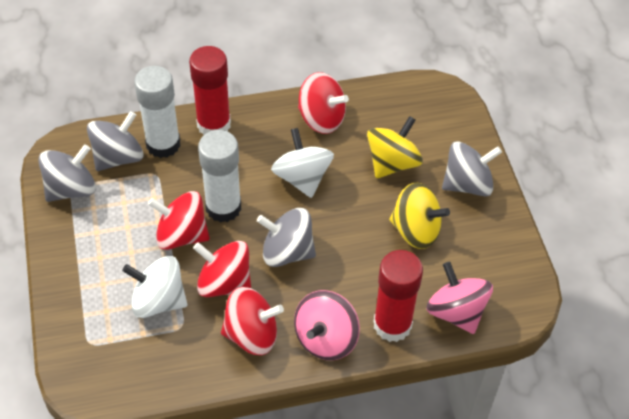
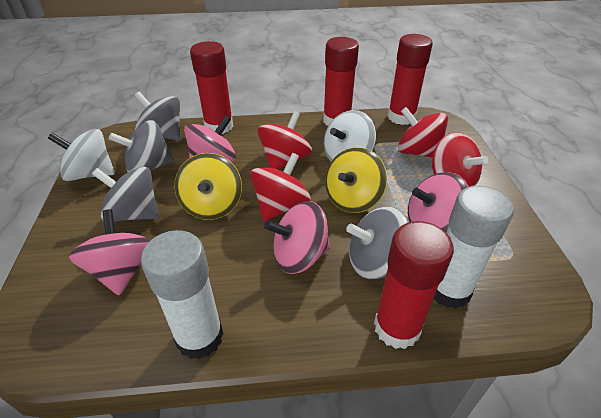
pink spinning top: [294,290,360,360] [426,262,493,334] = 2 -> [69,209,151,296] [184,115,236,163] [264,201,330,274] [408,172,469,233] = 4
red glue stick: [189,46,231,135] [373,250,423,342] = 2 -> [190,41,233,134] [323,37,359,126] [374,221,454,349] [388,34,433,125] = 4

